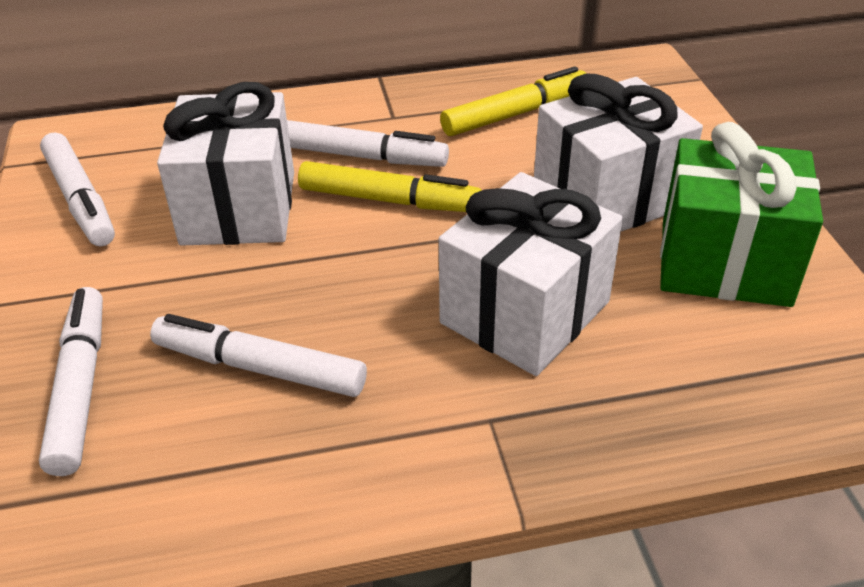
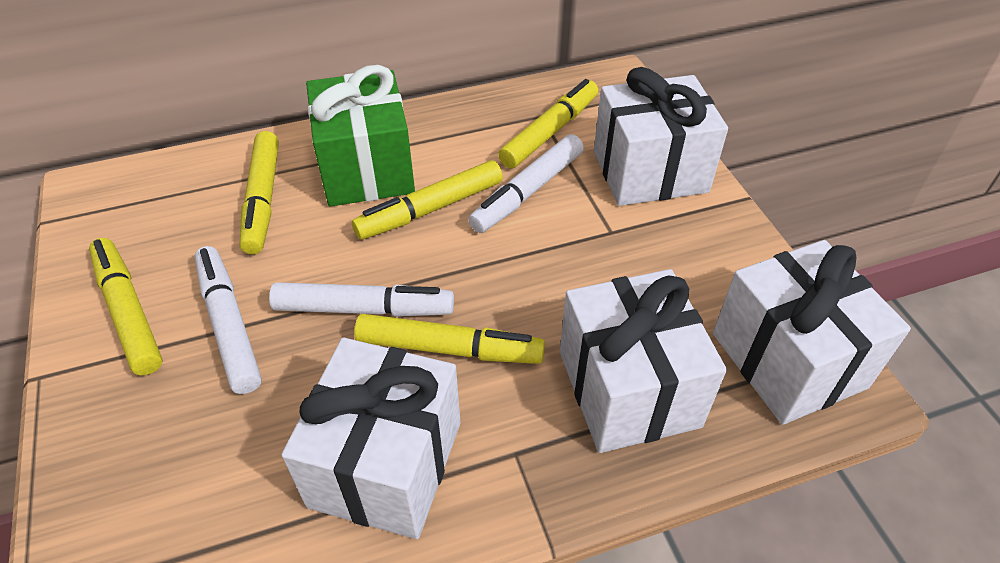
white gift: [157,82,294,246] [439,172,623,376] [534,73,703,231] = 3 -> [282,338,460,539] [560,269,727,453] [594,67,728,206] [713,240,911,425] = 4
white marker: [39,287,103,476] [40,133,115,247] [150,314,367,397] [287,120,449,167] = 4 -> [194,246,262,394] [269,282,454,317] [468,134,584,233] = 3
yellow marker: [298,161,482,212] [440,66,586,136] = 2 -> [89,238,163,375] [240,131,279,254] [352,160,503,240] [354,314,545,364] [498,79,598,169] = 5

